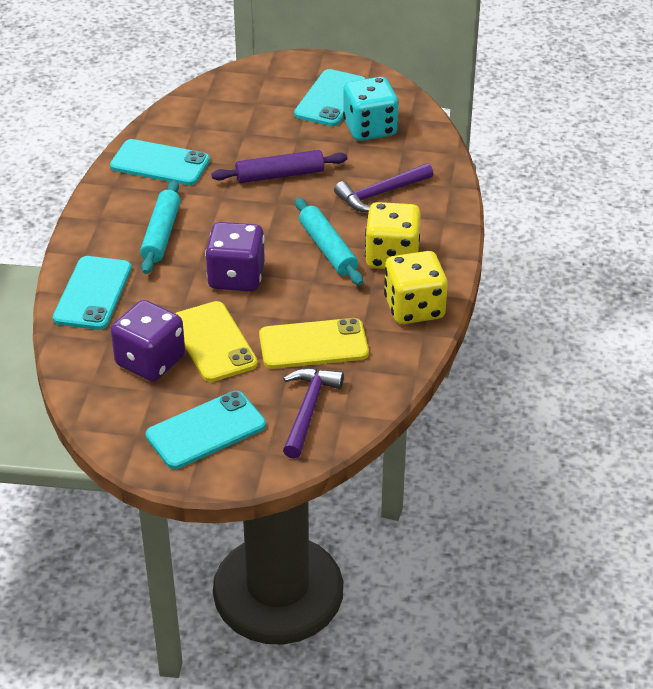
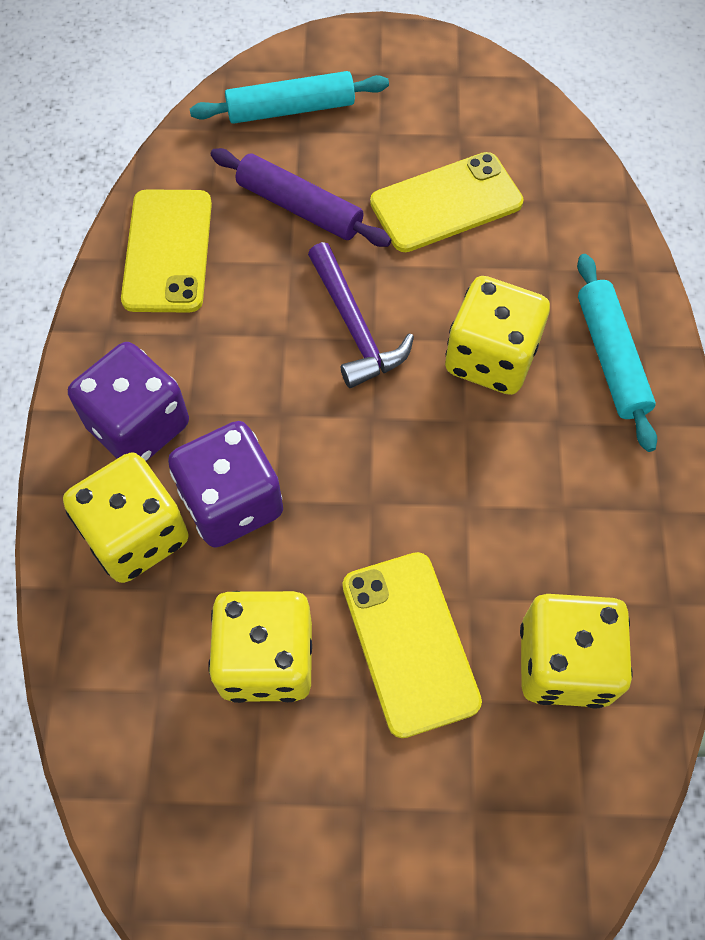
purple hammer: [283,368,344,459] [334,163,434,212] = 2 -> [308,242,414,388] = 1
turquoise dice: [343,77,399,141] = 1 -> none = 0
turquoise phone: [53,256,132,330] [110,139,210,185] [146,391,266,469] [294,69,366,126] = 4 -> none = 0
yellow dice: [365,202,421,269] [384,251,448,324] = 2 -> [63,453,189,583] [208,591,312,703] [445,276,550,395] [520,594,633,708] = 4
yellow phone: [175,301,258,382] [259,318,369,369] = 2 -> [121,189,212,312] [343,552,482,738] [370,152,524,252] = 3

